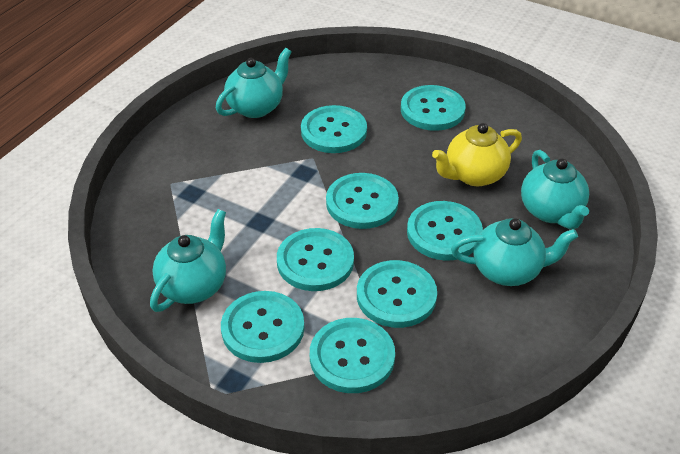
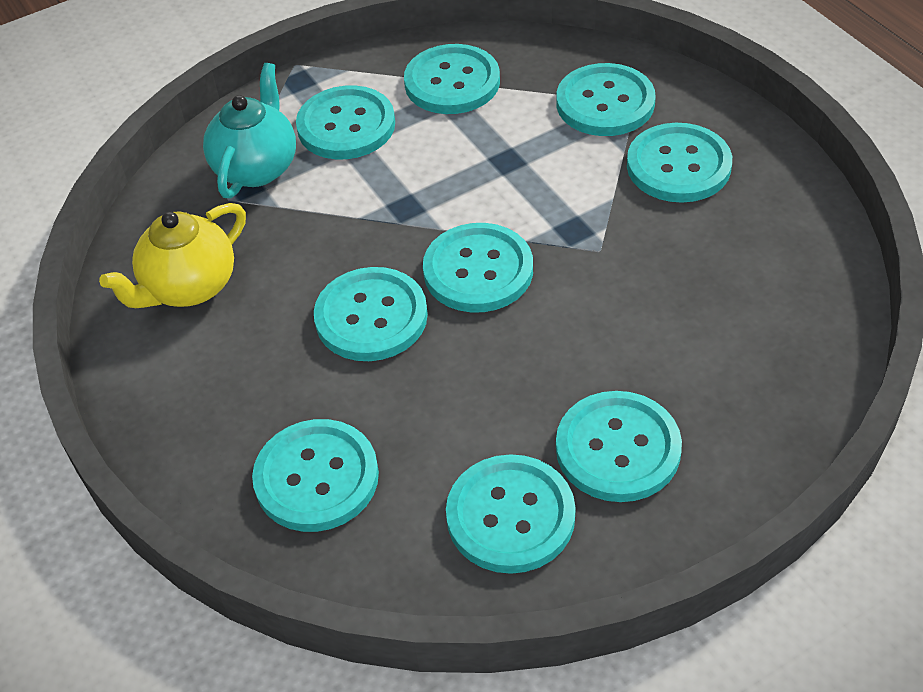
turquoise button: [221,291,305,363] [277,228,354,291] [301,105,367,153] [310,318,395,393] [326,173,399,229] [357,260,437,328] [401,85,466,131] [407,201,483,261] = 8 -> [252,419,379,532] [296,85,395,159] [314,267,428,361] [404,44,500,114] [423,223,533,312] [446,454,576,574] [556,63,656,136] [556,391,682,502] [627,123,732,203] = 9
turquoise teapot: [150,209,226,312] [216,48,291,118] [451,218,578,286] [521,150,589,229] = 4 -> [203,63,296,198] = 1

